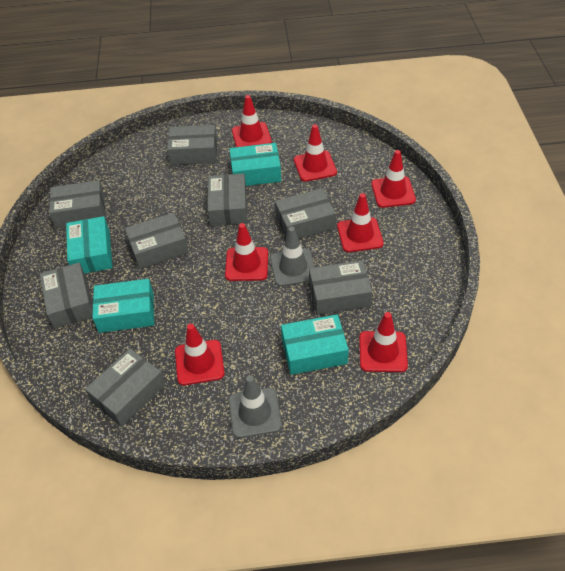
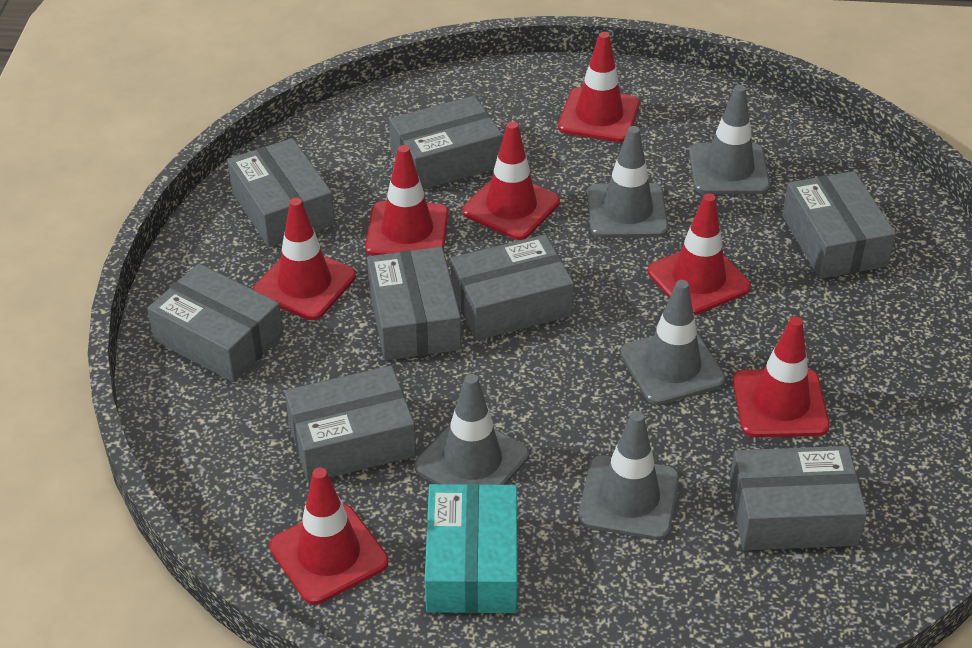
grey traffic cone: [228,375,282,438] [270,226,315,287] = 2 -> [414,374,529,485] [578,411,679,540] [587,126,668,238] [620,280,726,405] [689,85,770,194] = 5
turquoise box: [66,216,113,274] [92,279,154,333] [230,143,281,186] [281,314,349,375] = 4 -> [425,484,518,613] = 1

